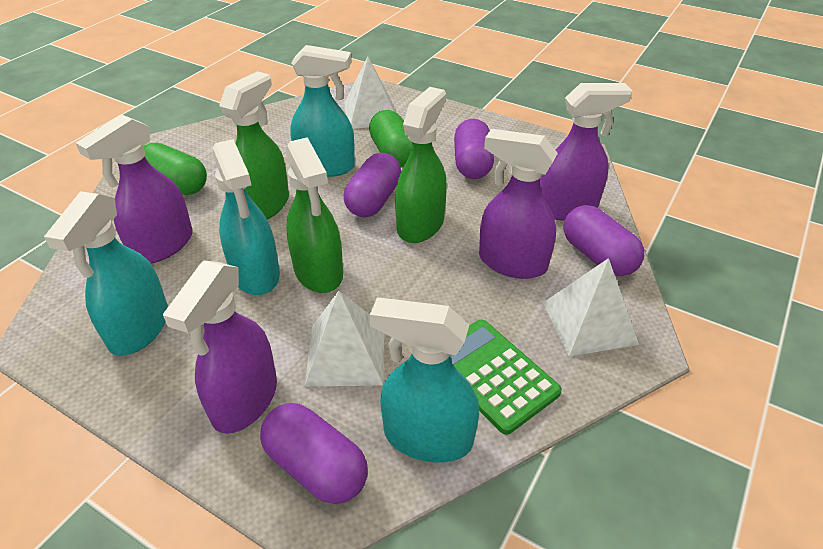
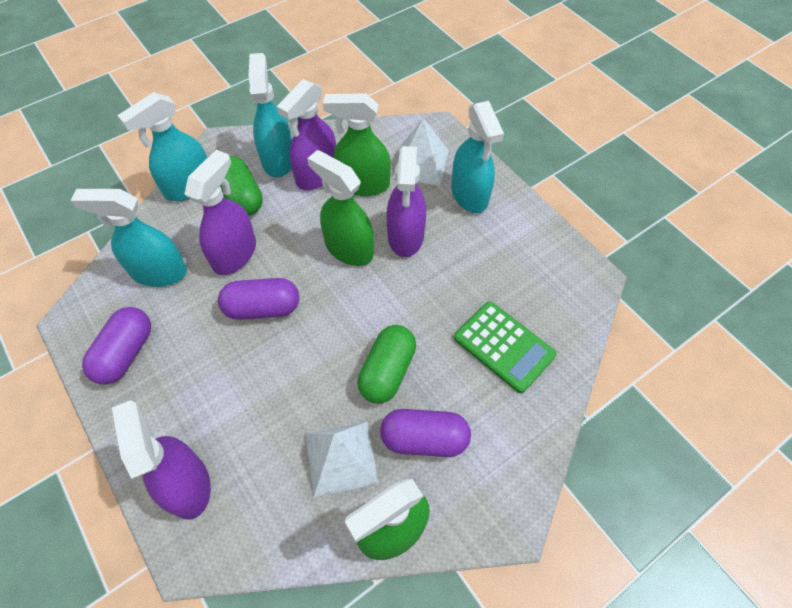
purple capsule: [260,403,368,504] [344,153,401,217] [454,119,494,179] [563,205,644,276] = 4 -> [82,307,151,384] [218,278,299,320] [380,409,471,457] = 3
white pyramid: [304,290,384,387] [344,57,395,129] [543,258,639,356] = 3 -> [305,422,379,497] [393,119,449,186] = 2

